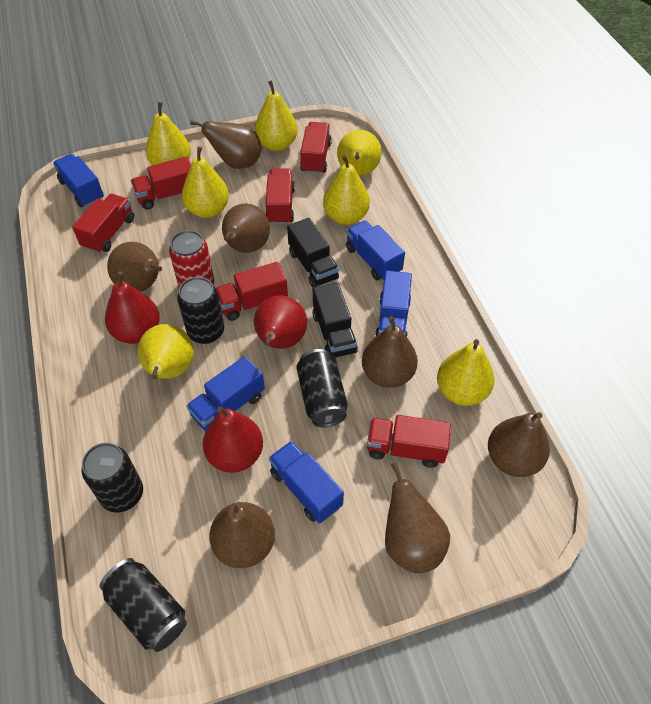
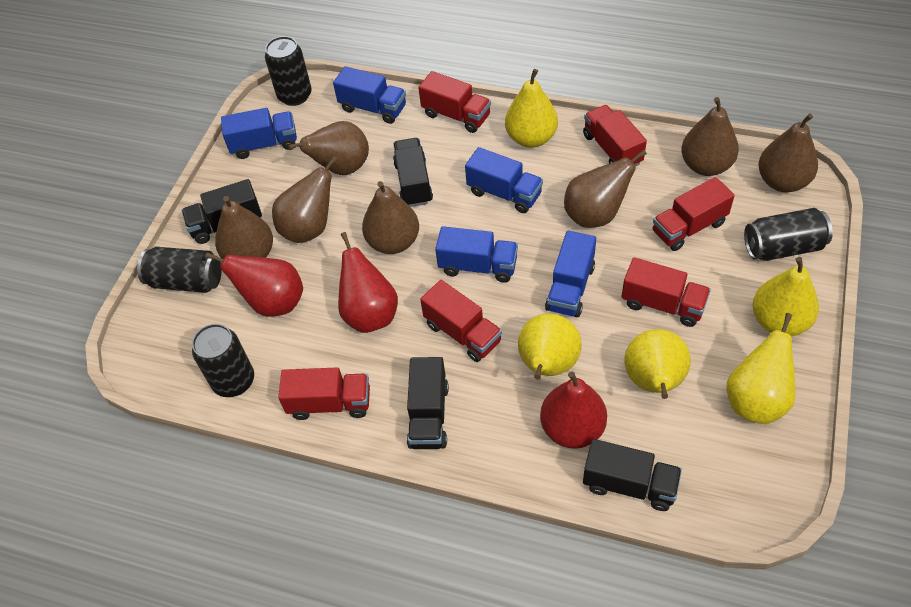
black truck: [287,218,339,288] [313,282,358,357] = 2 -> [182,179,262,244] [393,138,433,207] [407,357,449,449] [583,439,682,511] = 4
red can: [169,230,214,288] = 1 -> none = 0
yellow pear: [138,324,194,379] [146,102,191,165] [182,146,229,218] [255,80,298,151] [323,155,370,225] [337,130,381,176] [437,339,495,406] = 7 -> [505,69,558,148] [518,314,582,380] [624,329,691,399] [727,313,796,424] [752,257,819,336] = 5

